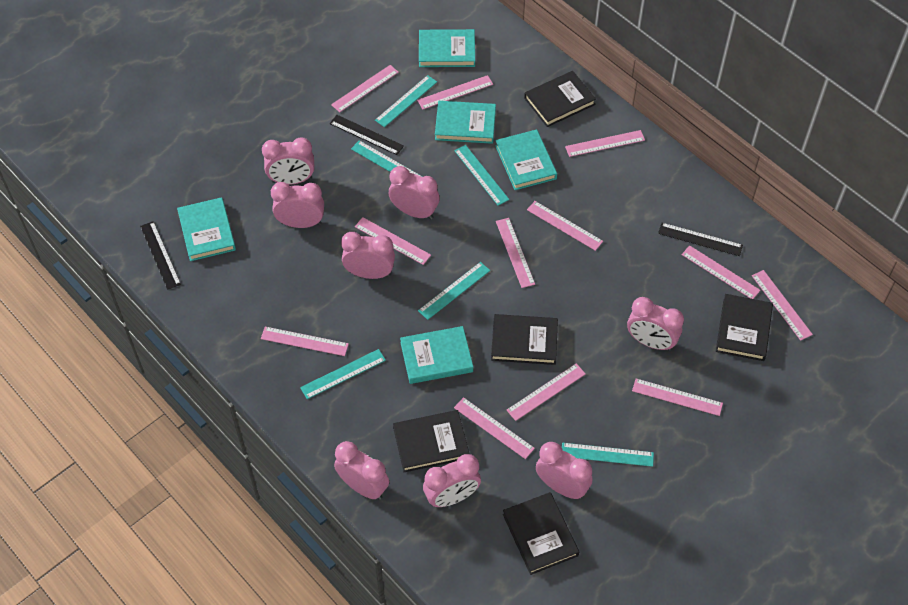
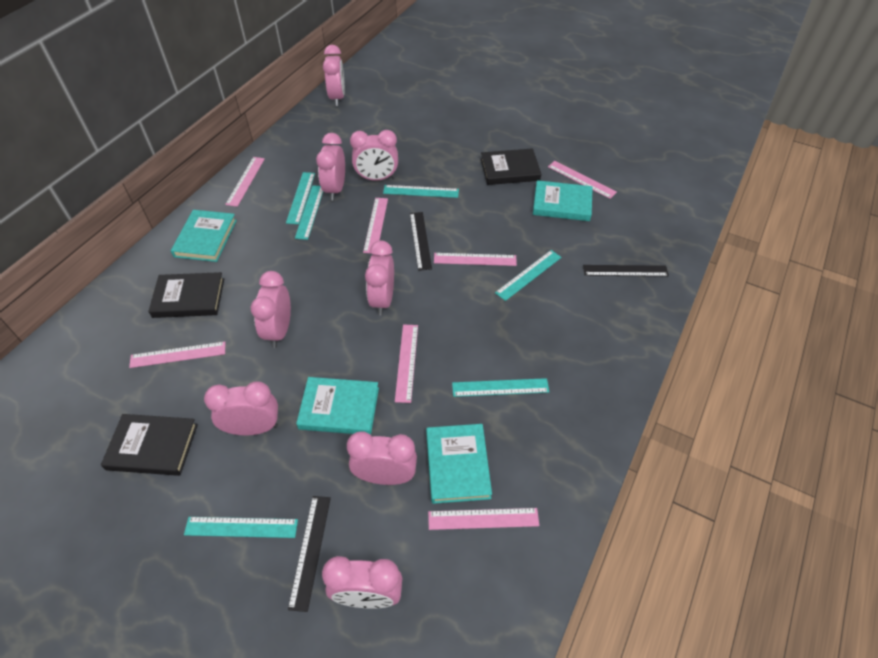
black book: [393,410,470,472] [491,314,558,365] [503,492,579,575] [524,71,596,127] [716,294,773,361] = 5 -> [101,414,198,476] [148,272,224,318] [481,148,541,185] = 3
pink ruler: [261,327,349,356] [331,65,399,112] [355,217,431,265] [417,75,493,109] [454,397,535,459] [496,218,535,288] [507,363,586,421] [527,201,603,251] [565,130,645,157] [632,378,723,416] [682,245,760,299] [752,270,813,341] = 12 -> [129,342,225,368] [225,157,265,207] [363,198,388,253] [395,324,418,403] [428,508,539,530] [434,253,517,266] [548,161,617,199] = 7
turquoise book: [177,197,236,261] [400,326,473,384] [419,29,475,67] [435,101,496,144] [495,129,557,190] = 5 -> [171,210,237,262] [296,377,379,435] [426,424,492,504] [533,180,593,221] = 4

